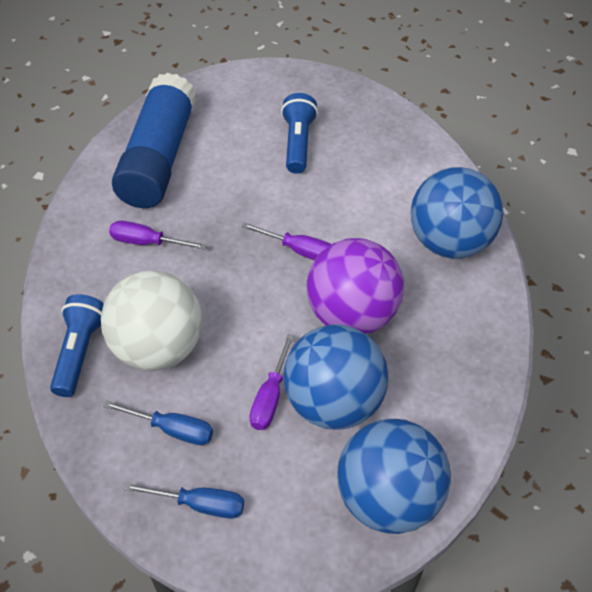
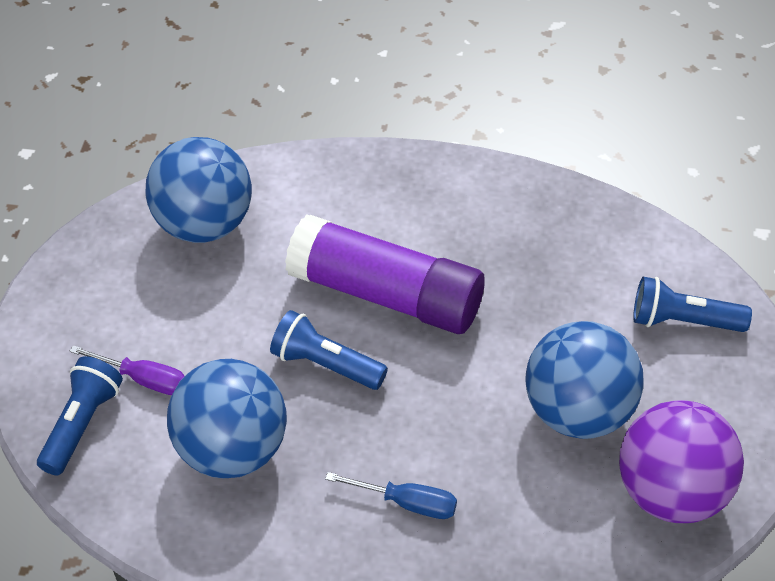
blue flashlight: [50,294,104,397] [281,93,318,174] = 2 -> [37,356,123,476] [270,310,388,390] [633,277,752,332] = 3
blue glue stick: [112,73,196,208] = 1 -> none = 0
blue screwdriver: [103,401,213,445] [123,483,244,519] = 2 -> [325,472,457,519] = 1
purple glue stick: none = 0 -> [285,214,485,334] = 1
purple screwdriver: [109,221,207,250] [241,222,331,260] [249,334,294,430] = 3 -> [70,345,185,395] = 1
white ball: [101,270,202,371] = 1 -> none = 0

